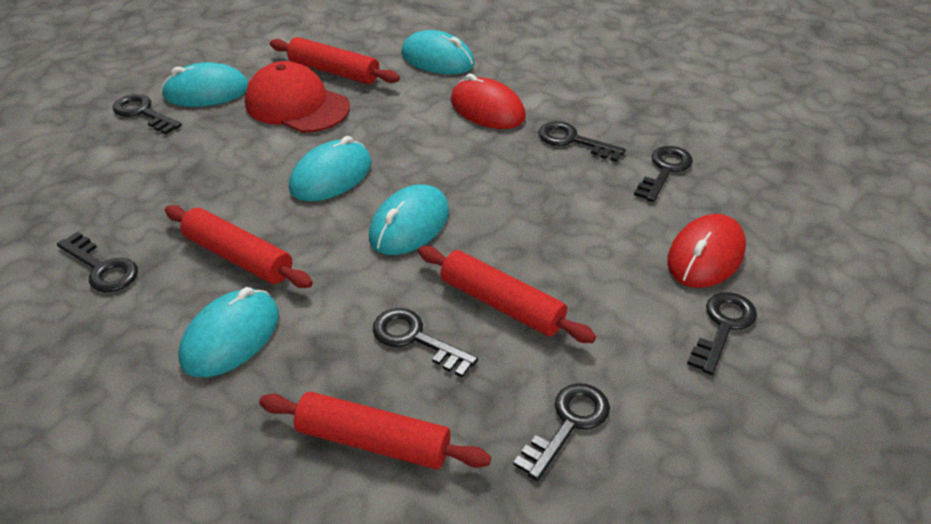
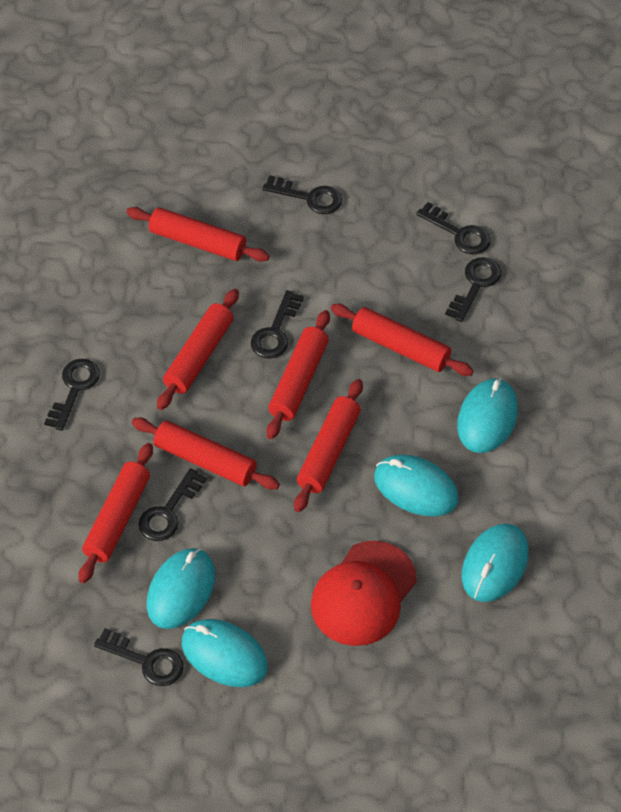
red mouse: [451,74,526,129] [667,214,746,288] = 2 -> none = 0
red rolling pin: [165,205,313,288] [259,392,491,469] [270,37,400,84] [418,246,596,343] = 4 -> [78,443,153,583] [126,207,269,262] [132,418,280,490] [157,289,239,410] [266,310,330,439] [294,379,363,512] [331,304,474,376] = 7

